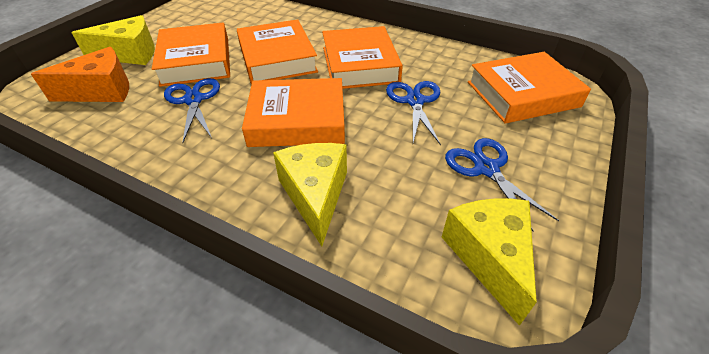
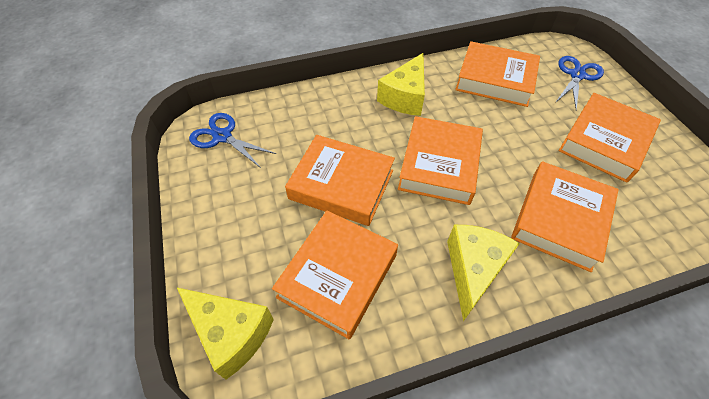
blue scissors: [164,78,220,143] [386,81,441,145] [445,138,559,232] = 3 -> [189,113,276,168] [555,56,604,110] = 2
orange book: [152,23,230,87] [237,19,318,84] [242,78,345,147] [322,26,403,89] [468,52,591,123] = 5 -> [272,211,398,340] [285,135,395,226] [398,116,483,205] [455,41,540,107] [511,161,619,272] [559,93,661,183] = 6
orange cheese: [31,47,129,102] = 1 -> none = 0

